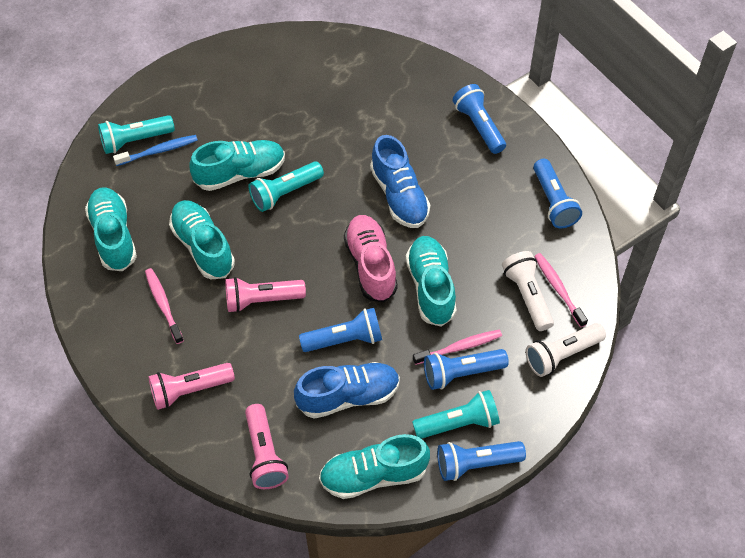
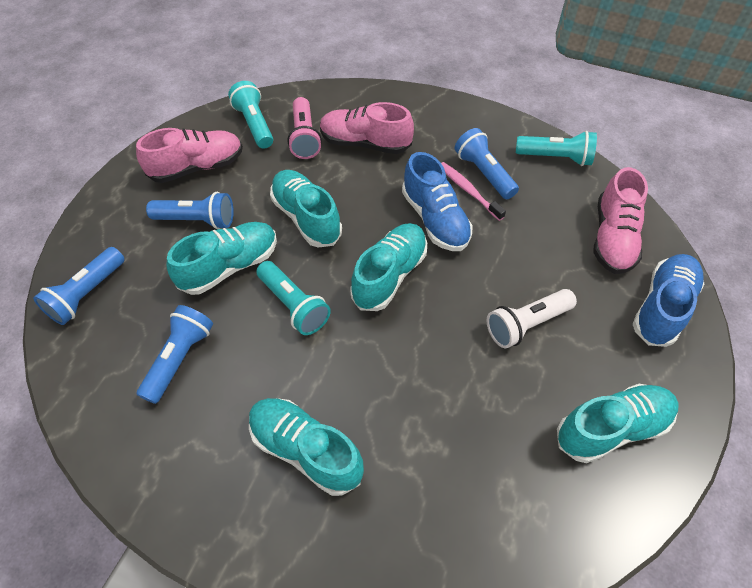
blue flashlight: [299,308,382,352] [424,349,509,390] [437,441,526,481] [453,84,506,154] [533,159,582,228] = 5 -> [33,247,125,325] [137,305,213,404] [146,192,234,229] [455,128,519,199] = 4
blue toothbrush: [113,135,198,166] = 1 -> none = 0
pink flashlight: [148,363,235,410] [225,277,306,313] [245,404,289,489] = 3 -> [287,97,322,159] = 1
pink shoe: [344,215,398,302] = 1 -> [136,128,243,183] [320,102,414,154] [593,167,648,274] = 3
pink toothbrush: [145,268,184,344] [413,329,502,365] [534,253,588,327] = 3 -> [441,162,506,221] = 1
white flashlight: [502,251,554,331] [526,323,606,377] = 2 -> [487,289,577,348] = 1

